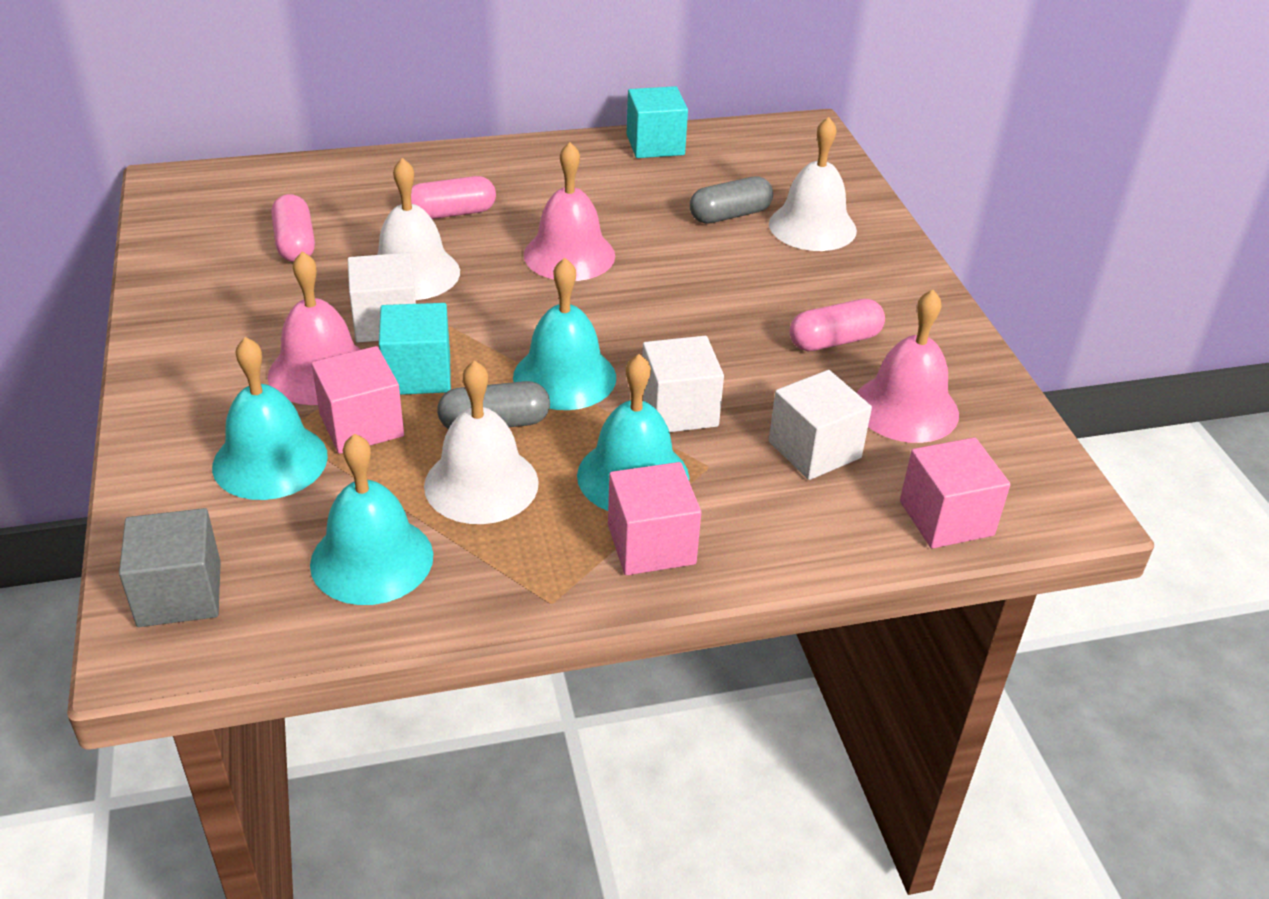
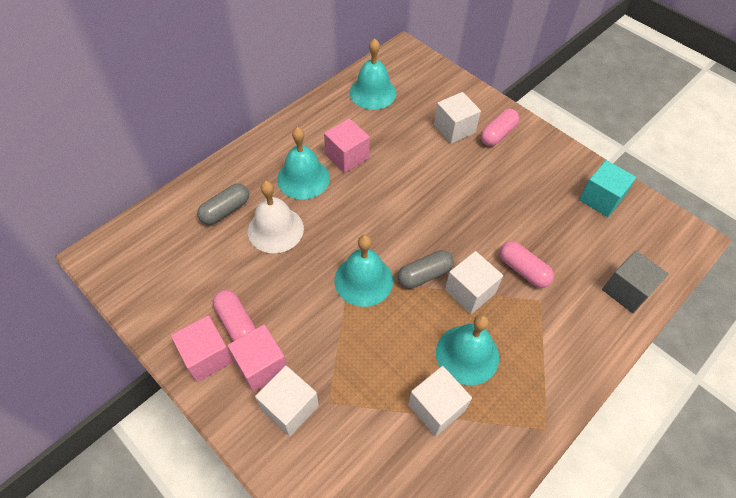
pink bell: [268,251,361,405] [524,142,615,281] [857,290,959,443] = 3 -> none = 0
turquoise cube: [379,303,451,395] [627,86,688,158] = 2 -> [579,160,636,217] = 1
white bell: [377,158,460,300] [424,360,539,524] [769,117,857,251] = 3 -> [248,181,304,253] = 1
white cube: [348,253,416,343] [642,336,724,432] [769,370,872,480] = 3 -> [255,366,319,436] [408,366,472,436] [434,92,481,144] [445,251,503,314] = 4

